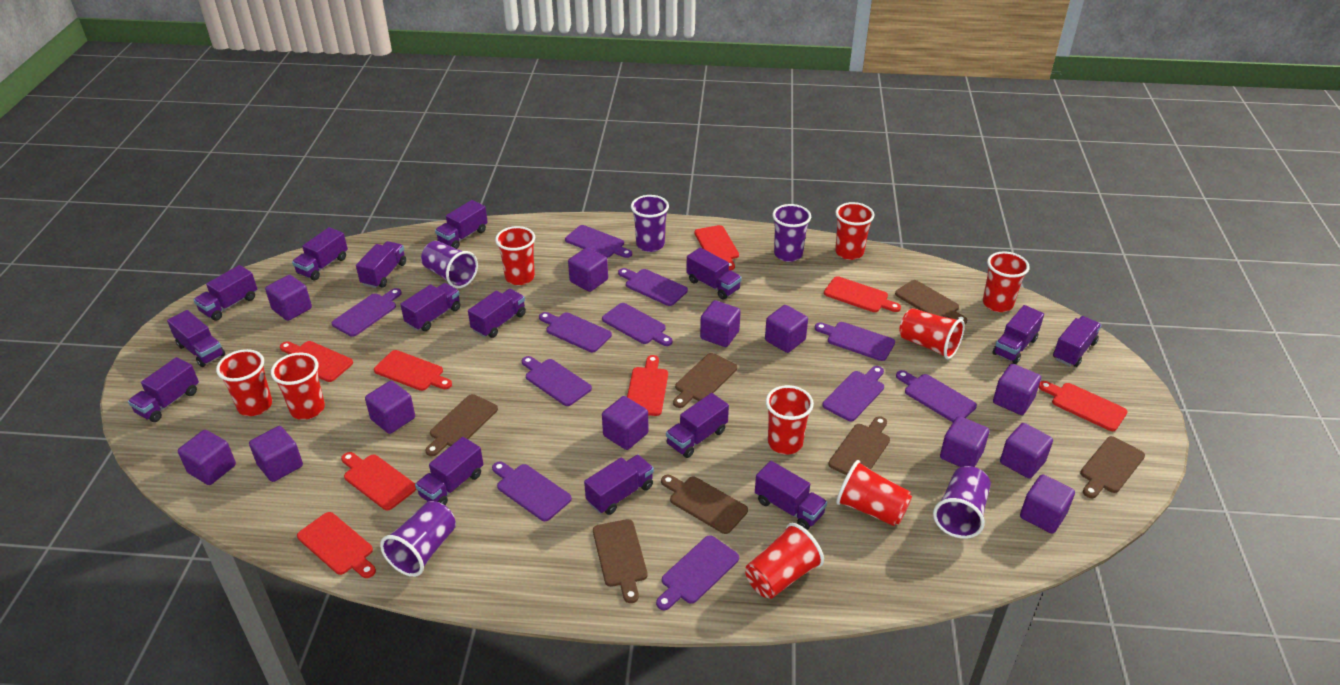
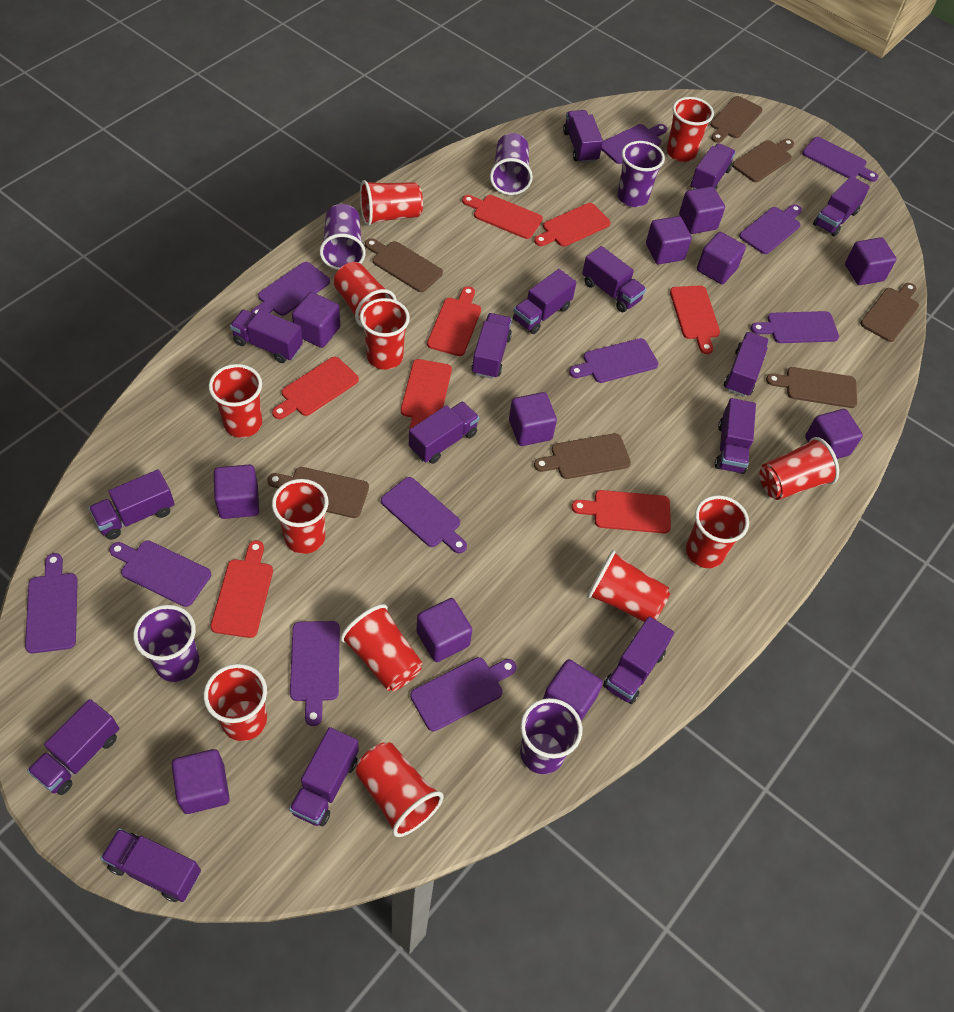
purple cube: [178,430,236,485] [249,426,303,482] [265,275,312,321] [365,381,415,434] [568,247,608,292] [602,396,649,450] [700,300,741,347] [765,305,808,353] [940,416,989,467] [993,364,1041,415] [1000,423,1053,479] [1020,474,1075,534] = 12 -> [171,749,230,814] [214,464,259,519] [292,292,340,348] [416,598,472,662] [509,392,557,446] [543,659,603,721] [646,216,692,264] [679,186,725,234] [697,232,746,284] [805,409,863,459] [845,237,896,285] = 11
red cup: [216,349,272,416] [271,353,325,420] [495,226,535,285] [745,523,824,599] [766,385,814,454] [835,202,874,260] [836,460,912,526] [899,308,965,359] [983,251,1030,312] = 9 -> [204,664,267,741] [209,364,262,438] [272,479,329,554] [333,262,397,328] [340,604,422,691] [356,742,444,837] [360,180,423,226] [360,298,410,370] [587,550,670,622] [666,97,714,162] [686,495,749,568] [759,437,839,500] = 12

